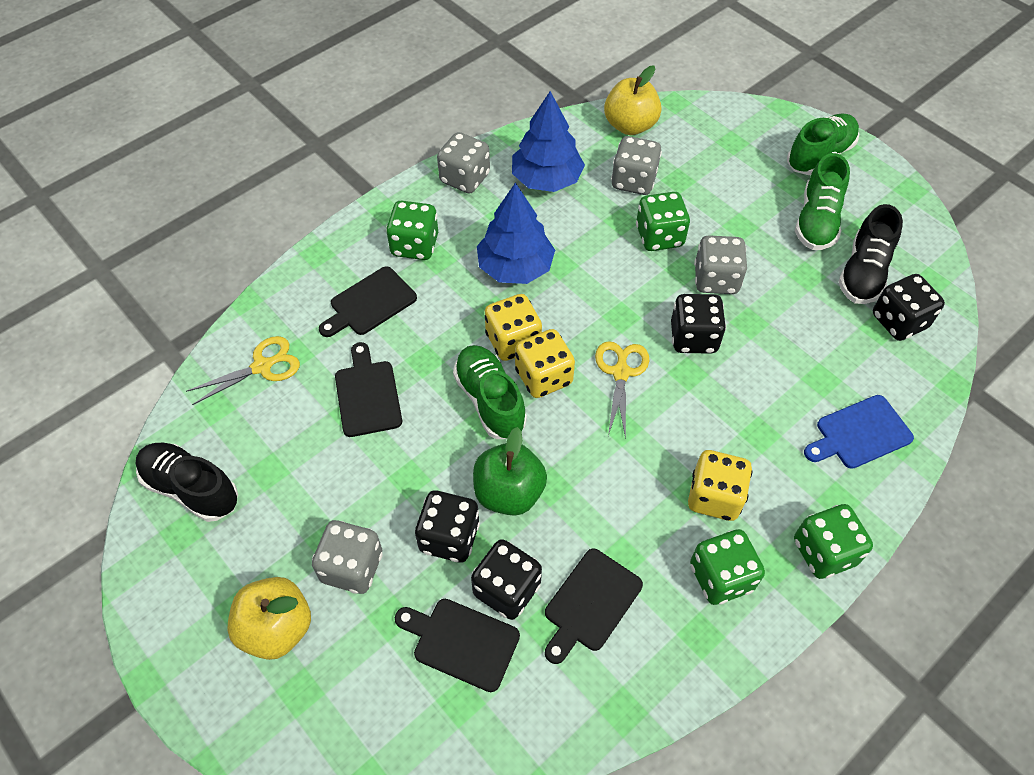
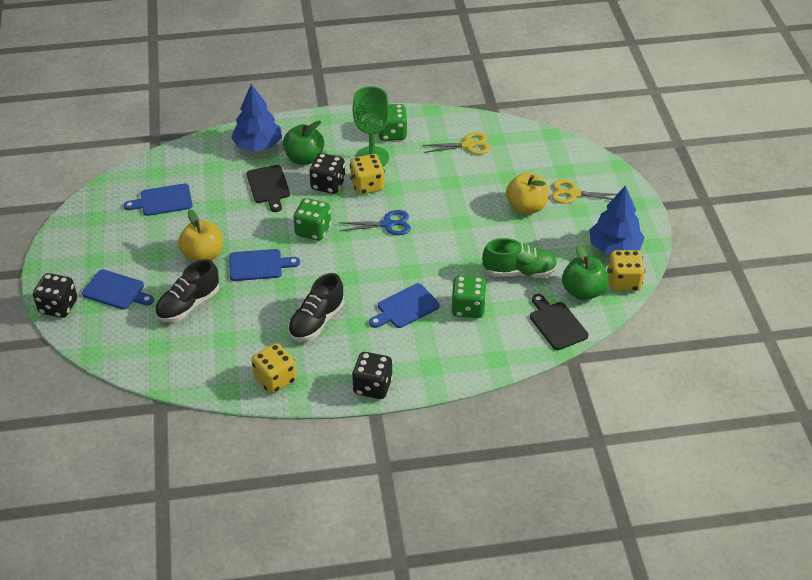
black cutting board: [319,266,417,337] [335,342,402,437] [395,599,520,692] [545,549,643,664] = 4 -> [246,165,290,212] [530,294,588,350] = 2
black dice: [415,490,480,562] [471,539,542,620] [671,294,726,354] [873,274,945,341] = 4 -> [33,273,77,318] [309,153,346,194] [352,352,393,399] = 3
blue cutting board: [804,395,914,469] = 1 -> [82,270,154,310] [124,184,193,216] [229,249,300,281] [369,283,440,328] = 4
blue scissors: none = 0 -> [338,210,411,235] = 1
green apple: [473,427,547,516] = 1 -> [283,121,324,165] [562,244,608,300] = 2
green dice: [386,201,438,260] [636,192,690,251] [690,529,765,605] [794,504,873,579] = 4 -> [293,198,331,241] [378,104,407,141] [451,275,486,318] = 3
green goblet: none = 0 -> [352,86,389,167] = 1
green shoe: [453,345,527,439] [787,114,859,175] [795,153,850,250] = 3 -> [482,238,557,278] = 1
grey dice: [312,520,383,594] [437,132,490,194] [611,136,662,195] [694,235,747,294] = 4 -> none = 0

